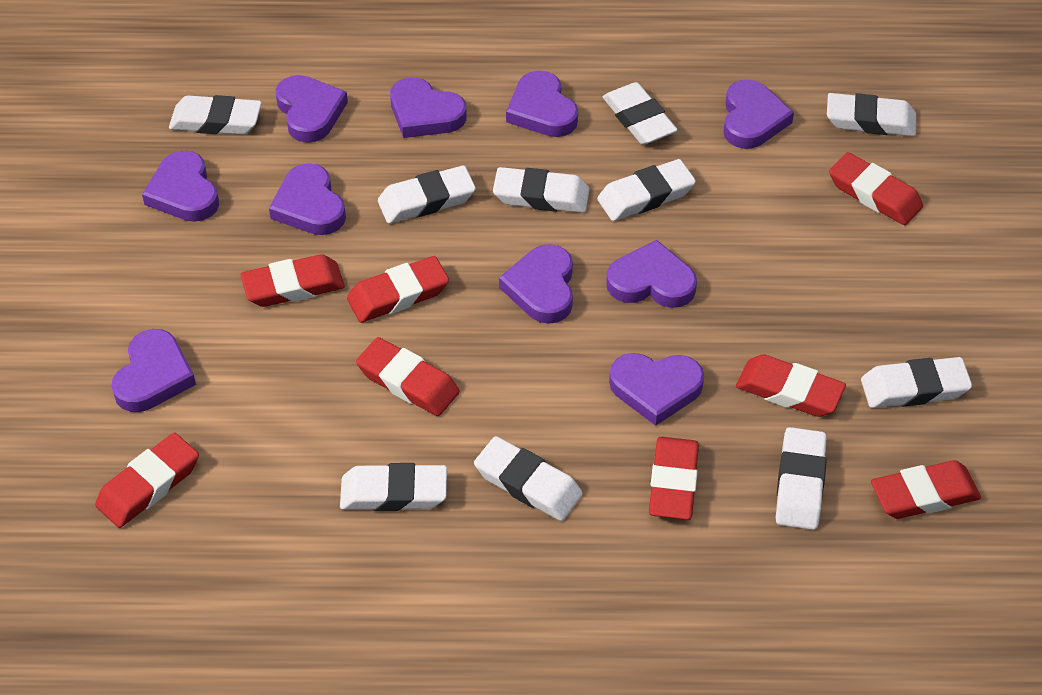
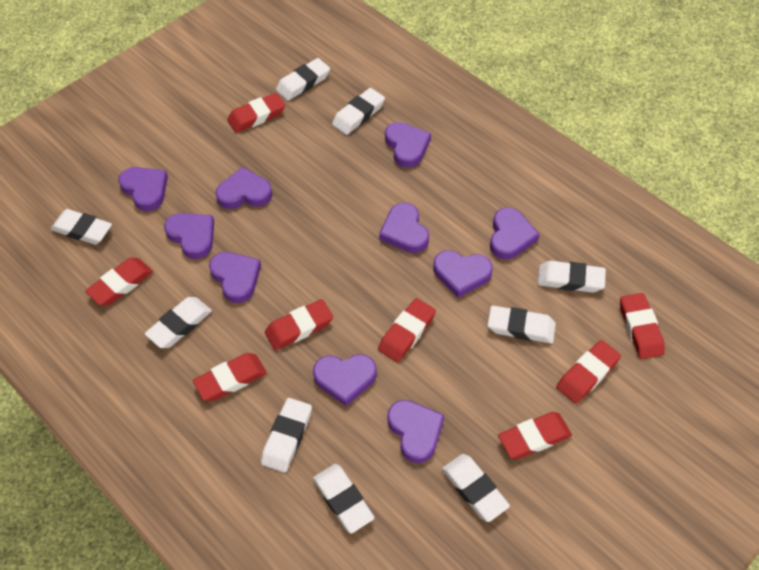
white eraser: [169,95,262,135] [340,463,447,511] [378,166,476,223] [474,436,583,521] [493,167,590,213] [597,159,696,221] [603,82,678,145] [776,427,827,530] [827,93,916,136] [861,357,972,408] = 10 -> [51,209,112,245] [145,297,212,348] [261,398,312,473] [276,58,330,101] [313,464,374,534] [332,88,385,135] [442,454,510,522] [488,306,556,343] [538,261,606,293] = 9

